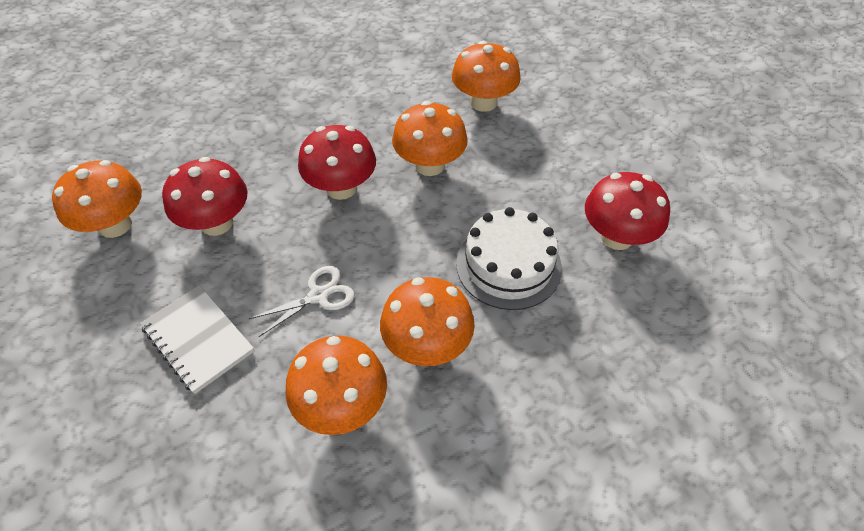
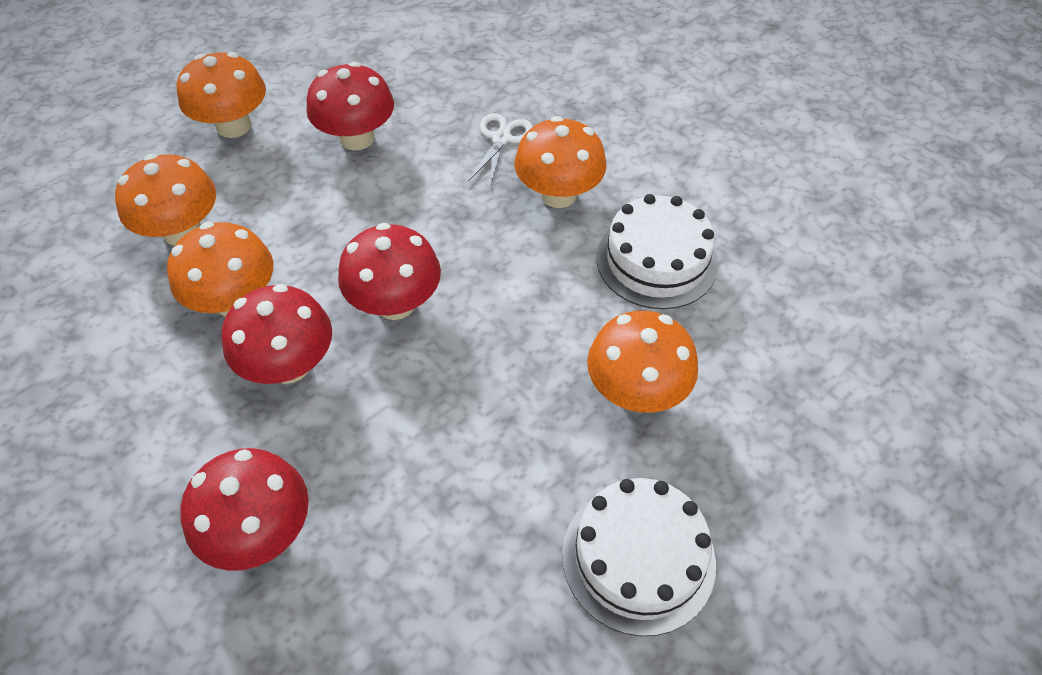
red mushroom: [162,157,248,236] [298,125,376,200] [585,172,670,250] = 3 -> [180,448,309,571] [221,284,332,384] [307,62,394,150] [338,223,441,320] = 4
white cake: [456,207,562,310] = 1 -> [562,478,716,636] [597,194,718,309] = 2
white notebook: [140,285,254,394] = 1 -> none = 0

